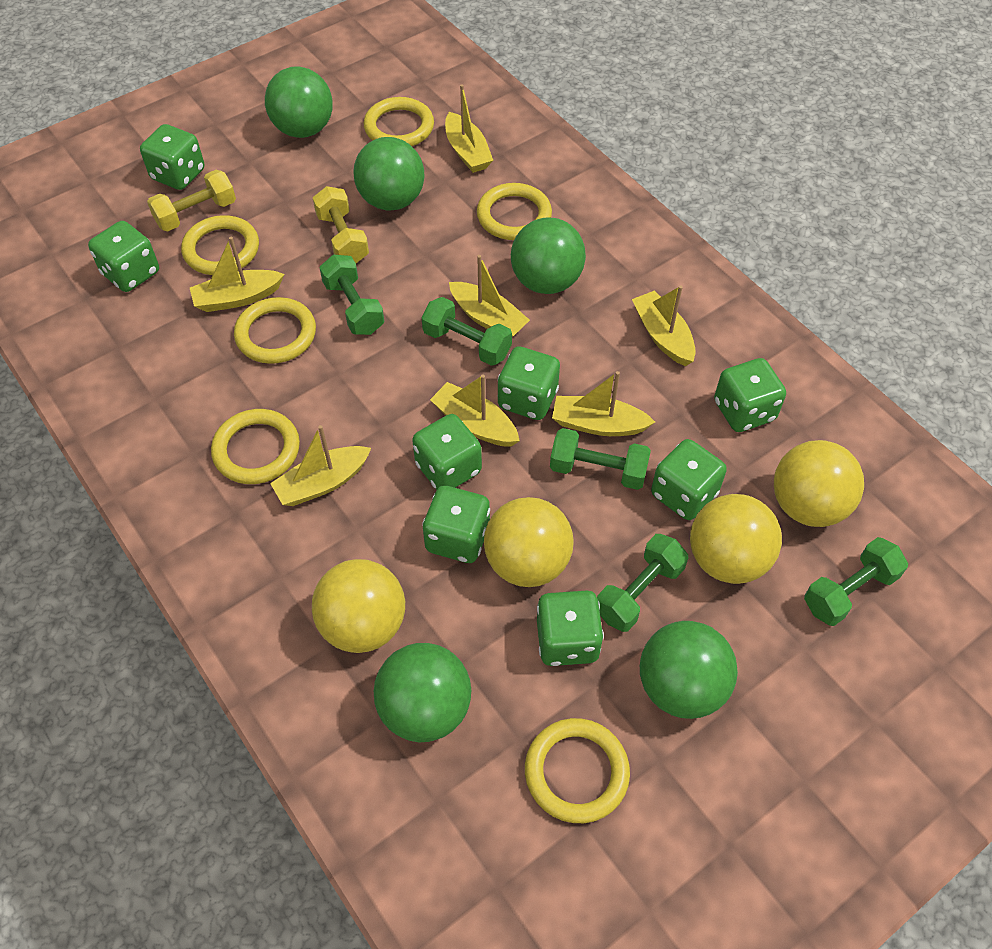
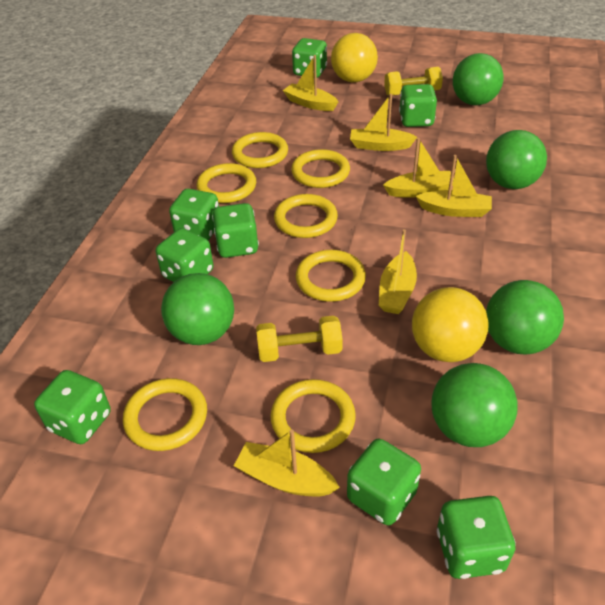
green dumbbell: [320,255,384,335] [422,297,512,366] [550,428,651,490] [597,534,688,632] [804,537,908,626] = 5 -> none = 0
yellow ball: [312,559,405,653] [484,497,574,587] [690,494,782,584] [774,440,864,527] = 4 -> [331,33,378,82] [412,287,489,362] = 2
yellow boat: [190,237,284,312] [270,425,371,506] [430,374,520,447] [445,84,493,173] [449,255,530,337] [552,371,655,436] [632,285,696,366] = 7 -> [234,429,340,497] [283,55,338,111] [350,94,417,151] [379,229,417,314] [383,138,454,198] [416,155,492,217] = 6
yellow ring: [181,215,259,275] [211,409,300,484] [234,297,316,364] [364,97,434,146] [477,183,552,240] [525,718,630,823] = 6 -> [123,378,207,451] [197,163,256,203] [232,132,288,168] [271,379,356,453] [274,194,338,238] [291,149,350,188] [296,250,366,302] = 7

